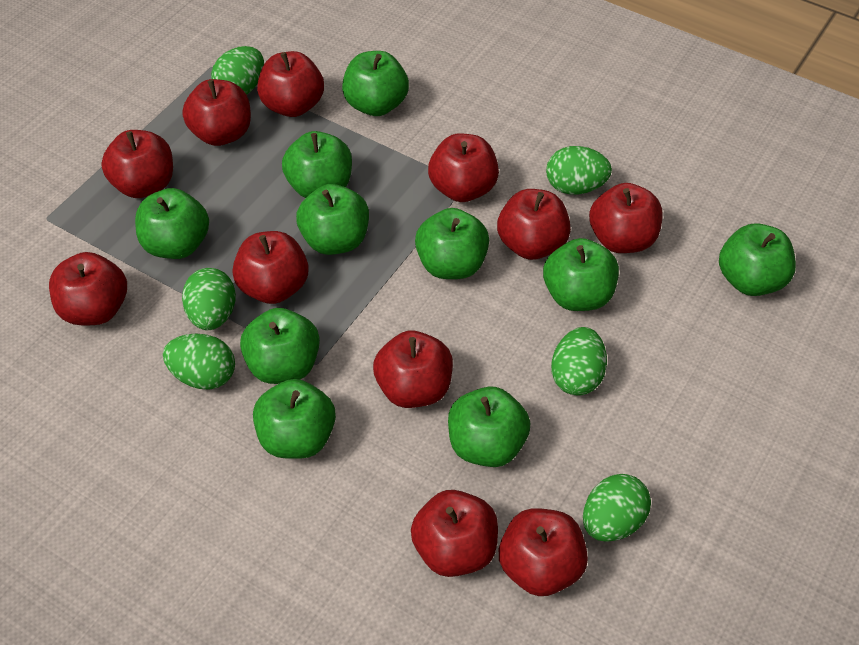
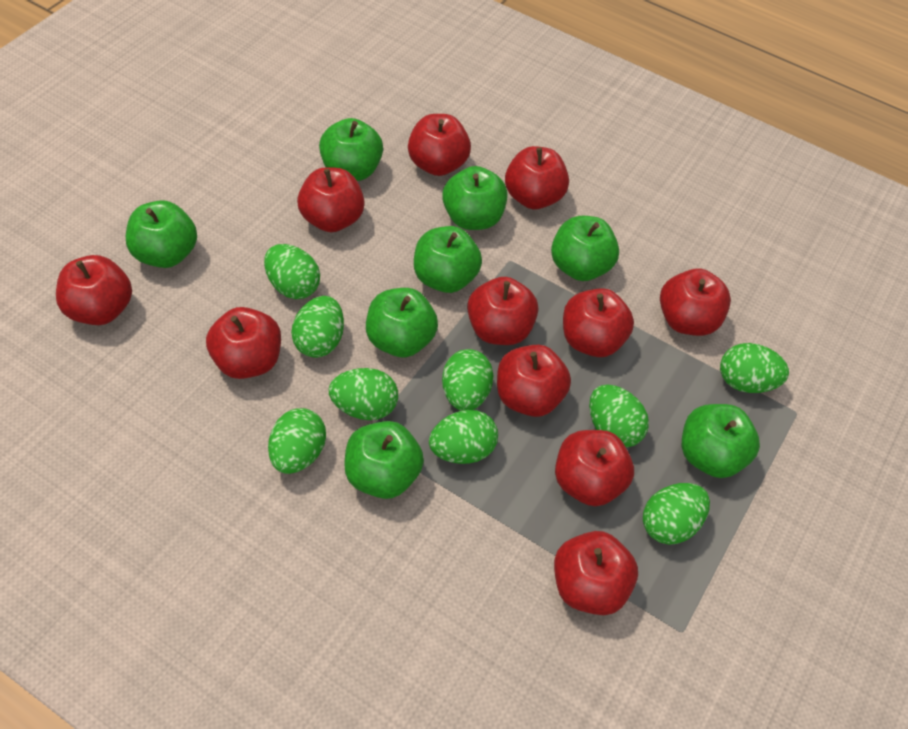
green apple: [135,188,209,259] [240,308,320,384] [253,379,336,459] [282,131,352,198] [296,184,369,255] [342,51,409,116] [415,208,489,279] [448,386,530,467] [543,238,619,311] [719,223,796,296] = 10 -> [126,200,197,268] [319,118,383,181] [344,421,424,499] [366,288,438,357] [414,226,482,293] [442,166,508,230] [551,216,619,281] [682,404,760,478] = 8
green egg: [163,334,235,389] [182,268,236,330] [211,46,264,94] [546,146,612,195] [551,327,607,396] [583,474,651,542] = 6 -> [264,244,320,299] [268,408,326,474] [291,296,344,358] [329,368,398,420] [429,410,498,464] [442,349,493,411] [589,384,649,448] [643,483,710,545] [720,343,789,393] = 9

